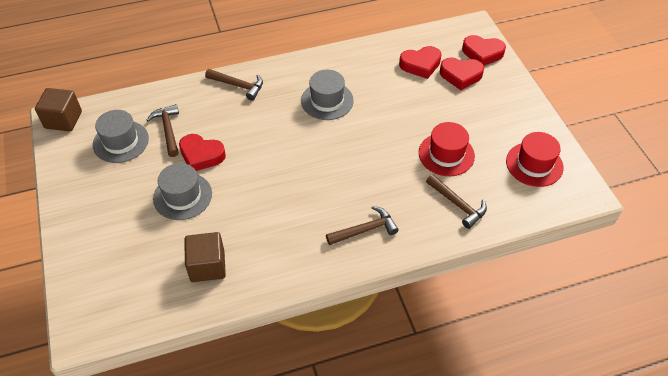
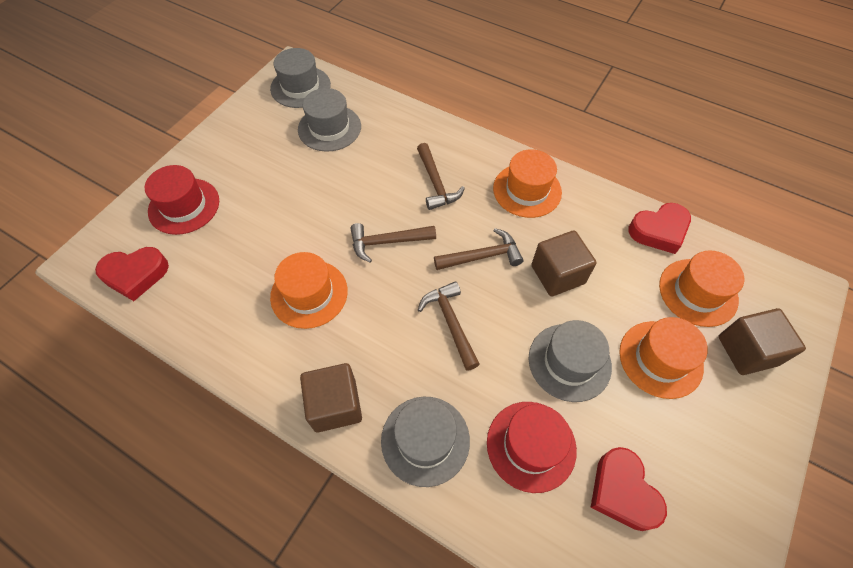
brown cube: [35,88,82,131] [184,232,226,282] = 2 -> [300,363,362,433] [531,231,596,297] [718,308,806,375] = 3
grey hat: [93,110,149,163] [153,163,212,220] [301,70,354,120] = 3 -> [270,48,331,108] [298,88,361,152] [381,397,470,487] [529,320,612,402] = 4
orange hat: none = 0 -> [270,252,348,329] [493,149,562,218] [619,317,708,399] [659,250,744,327] = 4
red heart: [179,134,226,171] [399,46,442,79] [440,58,484,90] [462,35,506,66] = 4 -> [95,247,169,301] [591,447,667,531] [628,203,691,254] = 3

